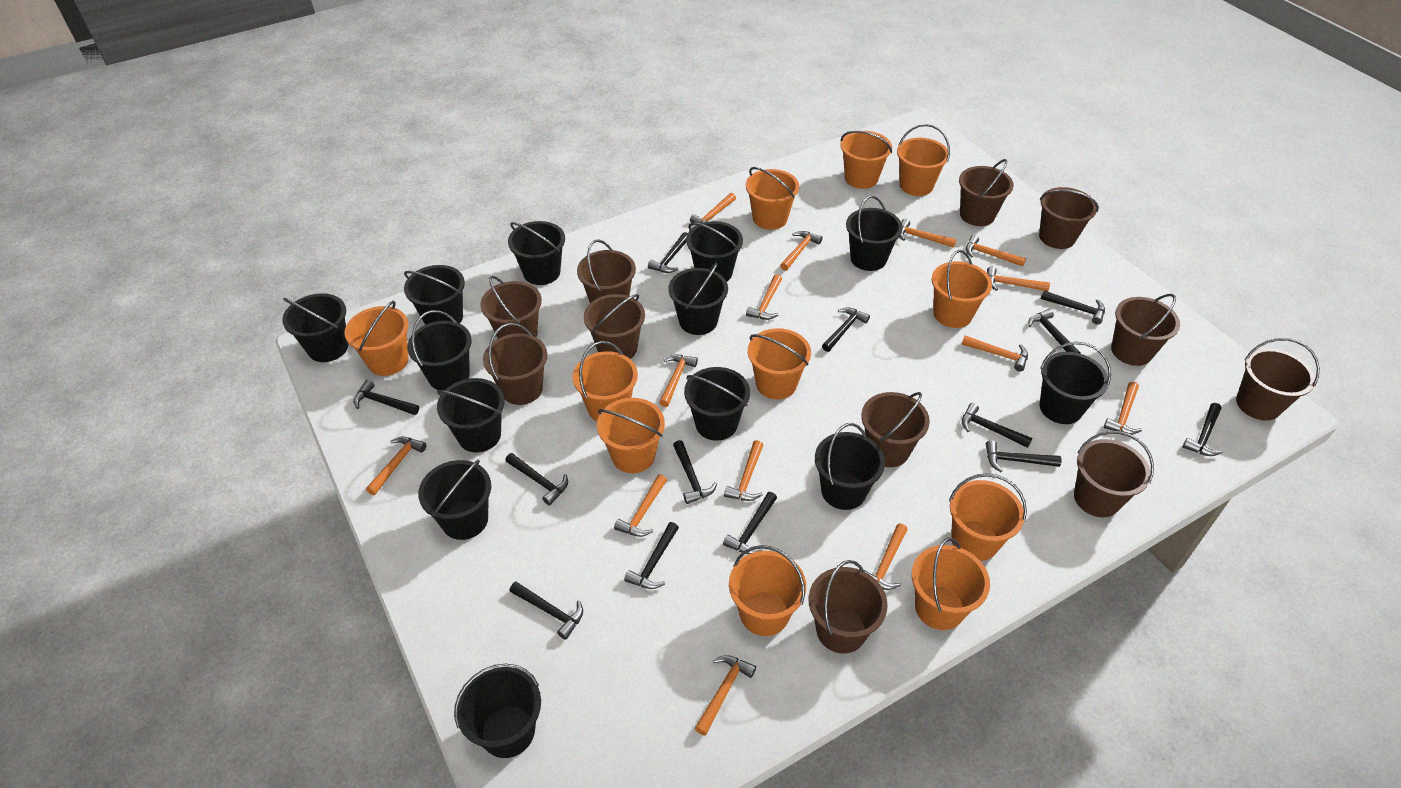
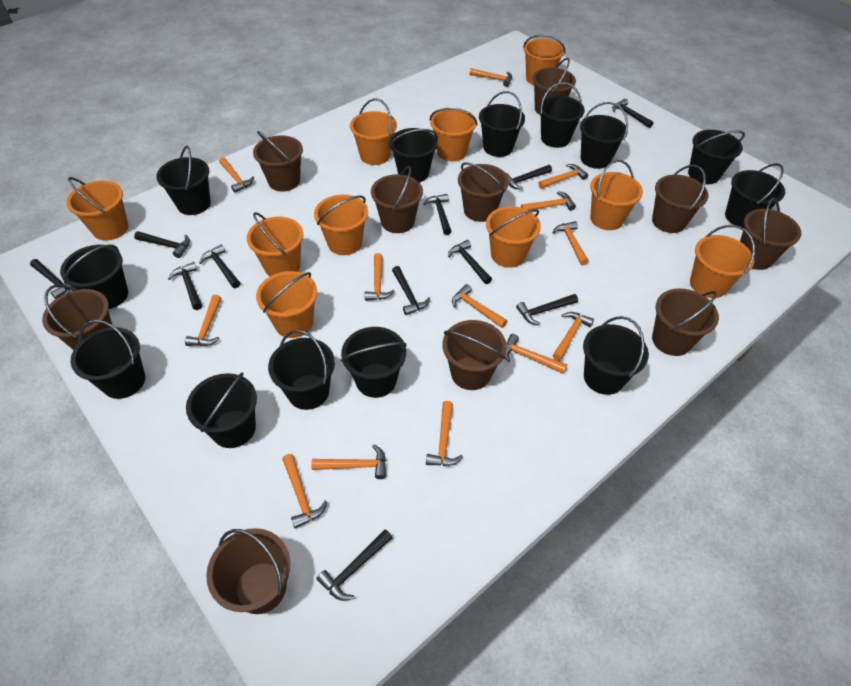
black hammer: [353,380,419,415] [505,453,568,505] [510,582,583,640] [624,522,679,589] [648,232,688,273] [673,440,717,504] [723,492,777,554] [822,307,870,352] [962,403,1032,448] [986,440,1062,472] [1028,309,1081,354] [1041,290,1105,325] [1183,403,1223,456] = 13 -> [30,259,73,299] [134,231,190,258] [168,262,202,310] [199,244,240,288] [316,529,392,601] [392,266,430,315] [423,194,452,235] [448,240,492,284] [506,165,552,189] [516,294,578,325] [612,99,654,128] = 11
brown bucket: [480,276,542,339] [483,323,547,405] [577,240,636,303] [584,294,645,359] [808,560,888,654] [861,392,930,467] [959,159,1014,226] [1039,187,1099,249] [1074,431,1154,517] [1111,294,1180,366] [1236,338,1320,421] = 11 -> [42,284,112,350] [206,528,290,614] [253,131,303,191] [371,166,423,233] [442,320,507,390] [458,162,509,222] [532,57,576,115] [652,165,709,233] [652,288,719,356] [740,198,801,270] = 10
orange bucket: [344,301,409,376] [572,341,638,422] [597,398,665,473] [729,545,806,636] [746,167,799,230] [748,328,811,399] [841,131,892,189] [897,124,950,196] [912,538,990,630] [932,250,992,328] [949,473,1027,561] = 11 -> [66,177,128,241] [247,212,303,276] [256,271,318,338] [314,195,368,255] [350,98,397,165] [429,108,478,161] [486,206,541,268] [523,34,565,85] [590,160,643,230] [690,225,755,298] = 10
orange hammer: [366,437,426,495] [614,474,667,537] [659,355,698,407] [690,193,736,223] [695,655,756,735] [724,440,763,501] [746,274,782,320] [780,231,822,271] [864,524,908,590] [900,219,956,248] [962,335,1028,372] [966,235,1026,267] [987,266,1050,291] [1104,382,1142,435] = 14 -> [185,295,221,346] [219,157,254,193] [283,454,327,529] [311,444,386,479] [365,253,395,301] [426,401,463,466] [452,284,507,328] [469,68,512,87] [505,334,567,374] [521,191,576,211] [538,164,588,189] [552,221,589,265] [553,312,594,361] = 13

